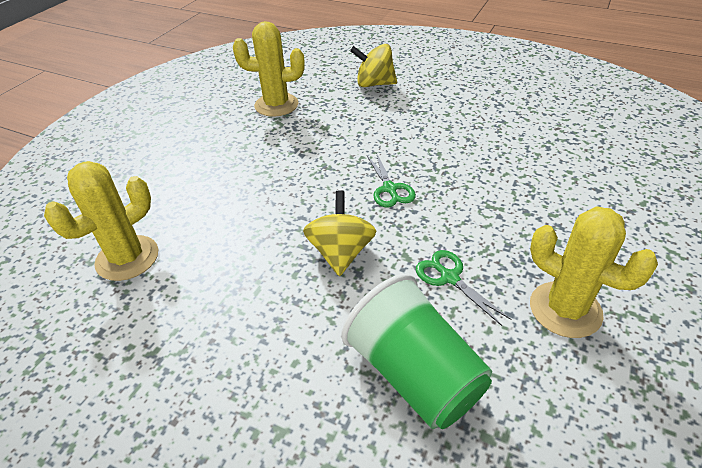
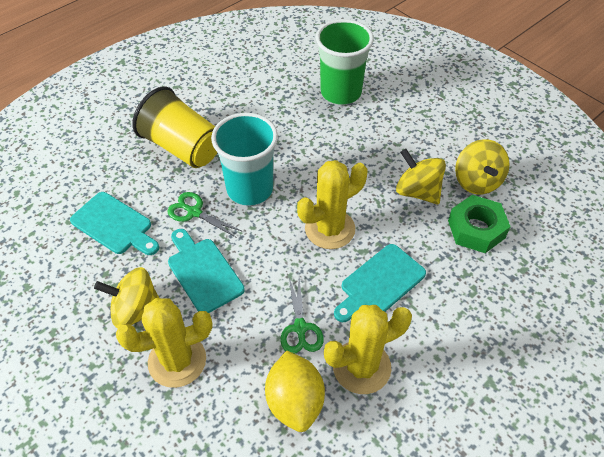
green nut: none = 0 -> [448,195,511,253] = 1
turquoise cup: none = 0 -> [211,113,278,206] = 1
turquoise cutting board: none = 0 -> [70,192,159,255] [168,229,245,313] [334,244,426,322] = 3
yellow cup: none = 0 -> [132,86,217,168] = 1
yellow lemon: none = 0 -> [265,351,325,432] = 1
yellow spinning top: [303,190,376,276] [350,44,397,87] = 2 -> [94,267,159,329] [396,149,446,204] [455,139,510,194] = 3

